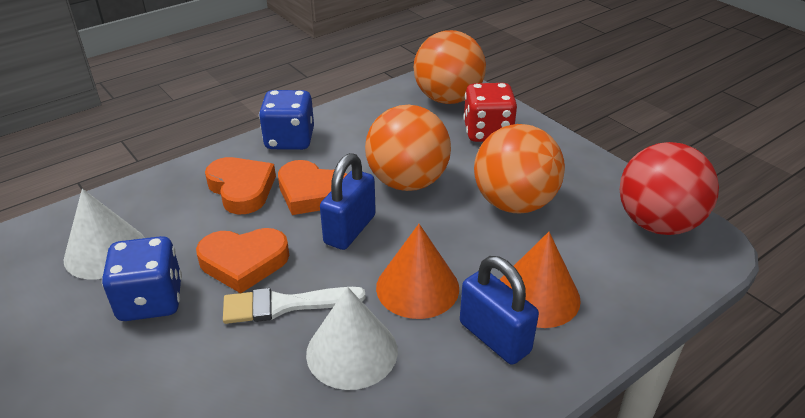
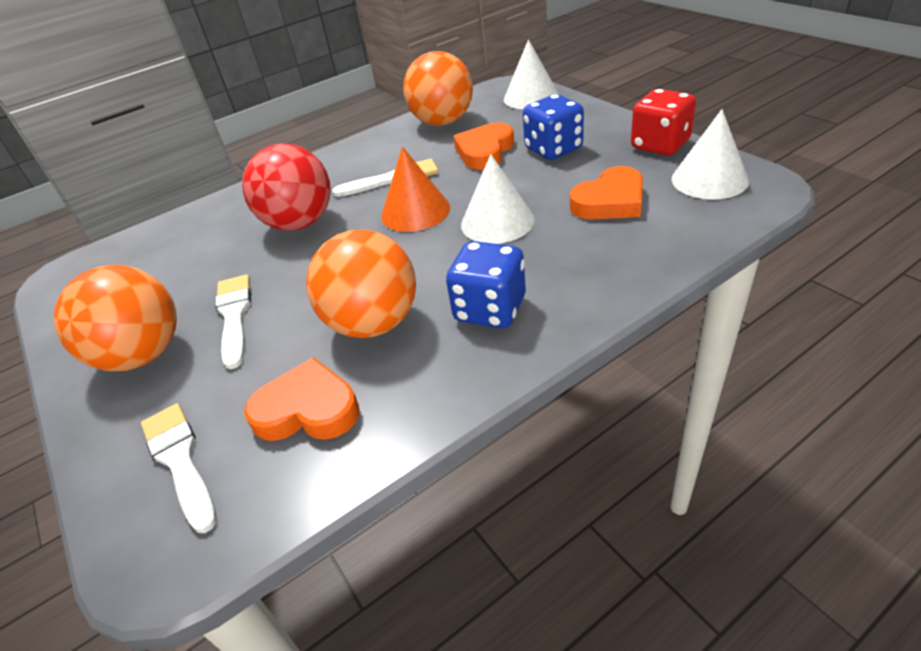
blue padlock: [320,153,376,250] [460,256,539,365] = 2 -> none = 0
orange cone: [376,224,459,319] [500,232,581,328] = 2 -> [381,146,450,232] = 1
white brush: [223,287,366,324] = 1 -> [141,403,217,533] [215,274,251,369] [332,159,438,197] = 3
white cone: [63,189,145,279] [306,287,398,390] = 2 -> [461,154,535,244] [504,39,558,109] [671,109,749,200] = 3

